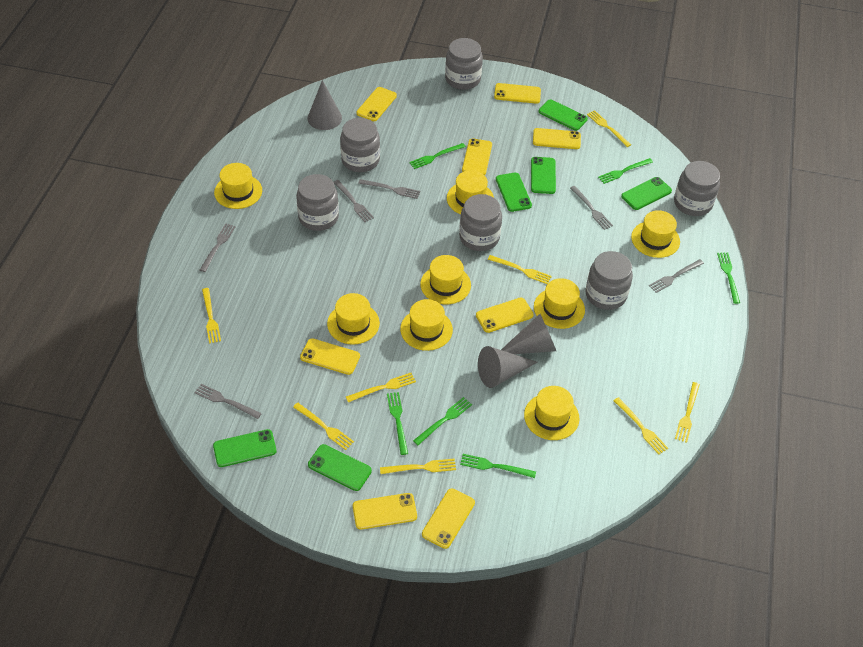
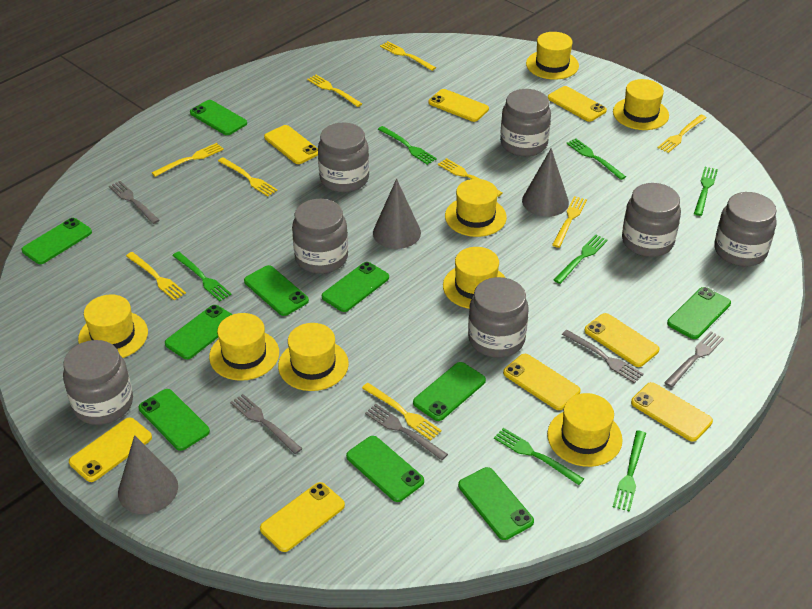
green fork: [387,392,408,455] [409,143,466,169] [413,397,472,445] [460,454,536,478] [598,158,653,184] [717,253,740,304] = 6 -> [172,252,232,301] [378,126,437,165] [494,428,584,485] [554,234,608,284] [566,138,626,180] [613,430,646,512] [694,167,718,216] = 7
green phone: [213,429,277,467] [308,444,372,491] [496,173,532,212] [531,157,556,194] [539,99,588,131] [621,177,672,210] = 6 -> [22,218,92,264] [139,389,210,451] [165,305,233,359] [190,100,247,135] [244,265,309,316] [322,262,389,312] [346,436,424,502] [413,362,486,421] [458,467,534,540] [667,287,731,339] = 10
grey fork: [194,384,262,419] [200,223,236,272] [334,180,374,222] [358,179,420,199] [570,186,613,230] [649,259,704,293] = 6 -> [109,181,160,224] [230,394,302,454] [365,404,448,461] [562,330,644,383] [664,331,724,388] = 5
grey jar: [296,174,339,231] [340,118,380,172] [445,38,483,90] [459,194,502,251] [585,251,633,310] [674,161,720,216] = 6 -> [63,340,133,425] [292,199,348,274] [318,123,369,192] [468,277,529,358] [500,89,551,156] [622,183,681,257] [714,192,777,266] = 7
yellow fork: [202,288,221,343] [293,402,354,450] [346,373,416,402] [380,459,456,474] [488,255,552,284] [587,110,631,147] [613,397,668,454] [675,382,700,443] = 8 -> [126,252,186,300] [152,143,224,177] [218,157,278,197] [307,75,362,107] [362,383,442,441] [380,41,436,71] [438,158,502,197] [552,196,587,248] [657,115,707,153] = 9

